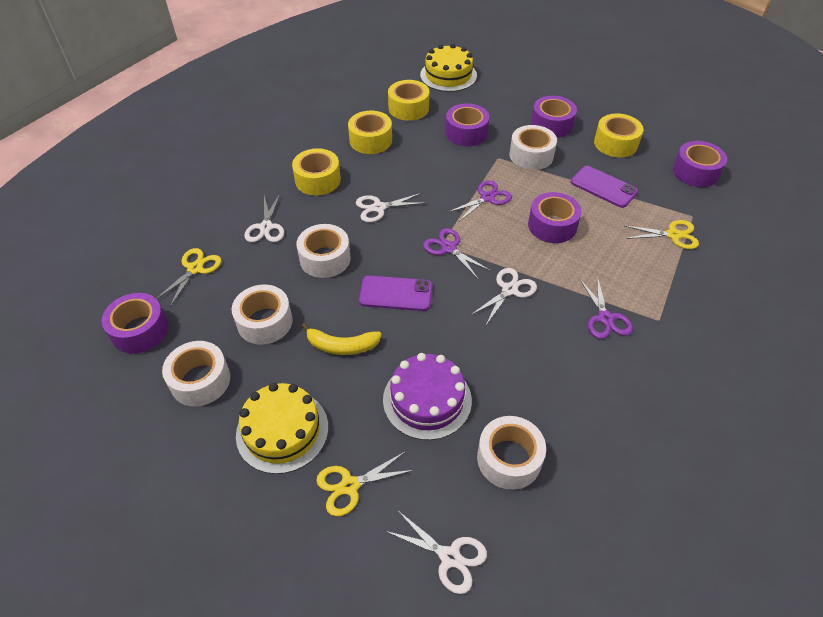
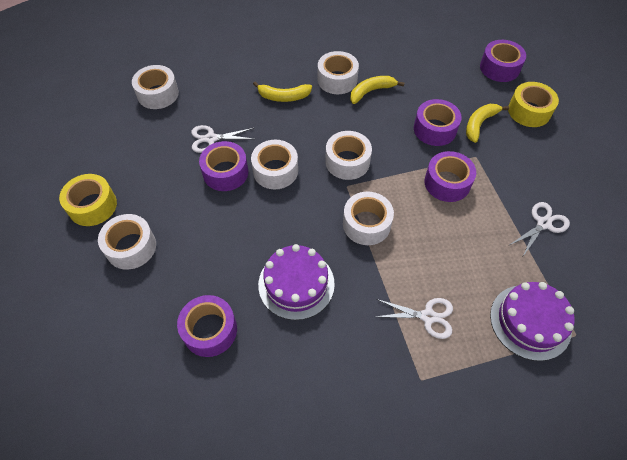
purple cake: [383,353,472,440] = 1 -> [258,244,335,320] [490,282,574,361] = 2
purple phone: [359,275,432,311] [571,166,638,208] = 2 -> none = 0
purple scissors: [423,228,491,279] [447,180,512,222] [579,276,633,339] = 3 -> none = 0
white scissors: [244,194,284,242] [356,193,425,222] [385,510,487,594] [471,268,537,325] = 4 -> [191,125,254,153] [375,298,453,339] [508,202,570,256] = 3
white tape: [162,341,230,406] [232,284,293,345] [297,224,351,278] [477,416,546,490] [510,125,557,170] = 5 -> [98,214,156,270] [132,65,179,109] [251,140,298,189] [318,51,359,94] [325,131,372,180] [343,191,394,245] = 6
yellow banana: [301,323,382,355] = 1 -> [253,82,312,102] [350,76,404,104] [466,104,509,143] = 3
yellow cake: [236,383,328,474] [420,44,477,92] = 2 -> none = 0
yellow scissors: [156,248,221,307] [316,451,414,516] [623,220,699,249] = 3 -> none = 0
yellow tape: [292,148,341,195] [348,111,392,154] [388,80,429,121] [594,114,643,157] = 4 -> [59,174,117,226] [508,82,559,127] = 2

